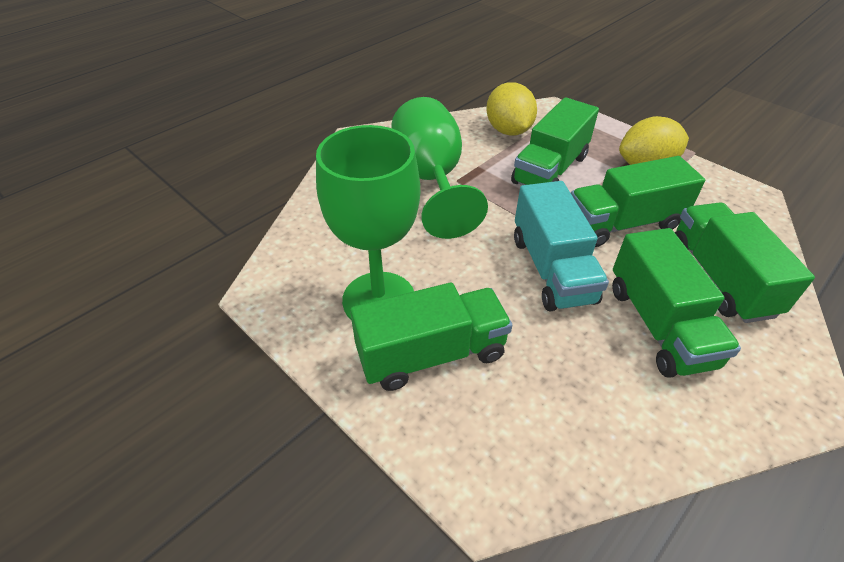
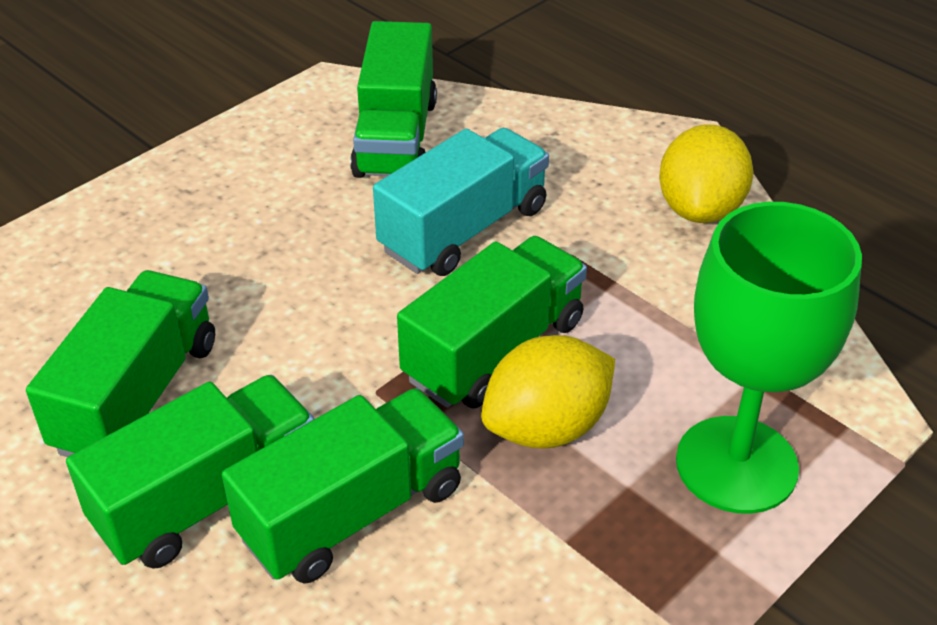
green goblet: [316,125,420,319] [391,97,488,239] = 2 -> [676,202,862,514] = 1

